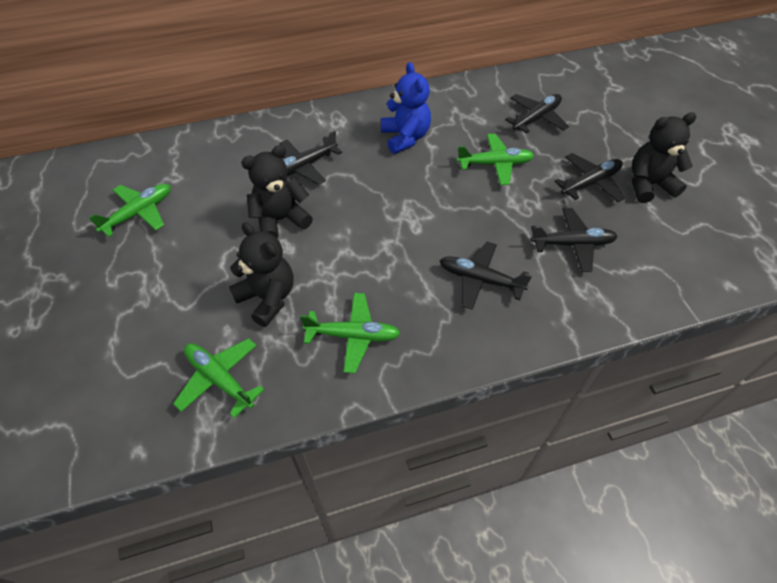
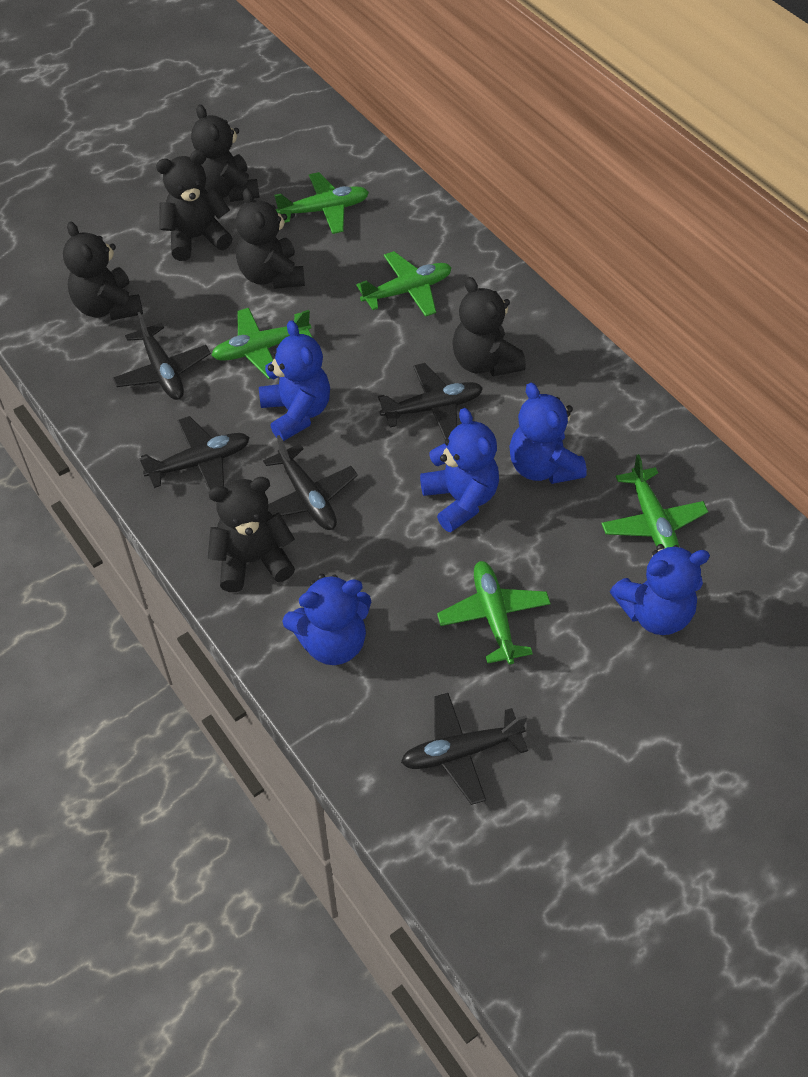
black teddy bear: [229,222,293,327] [241,145,313,239] [632,113,696,203] = 3 -> [63,221,143,320] [156,150,232,261] [191,104,260,202] [208,477,295,592] [236,188,305,289] [452,277,526,377] = 6
blue teddy bear: [381,62,431,154] = 1 -> [259,320,330,441] [283,574,371,665] [420,408,499,532] [509,383,587,484] [610,544,710,635] = 5
green plane: [89,184,171,237] [173,338,264,418] [300,293,401,373] [457,134,534,185] = 4 -> [211,308,313,379] [274,172,369,234] [356,251,452,317] [437,561,551,665] [601,454,708,548] = 5

